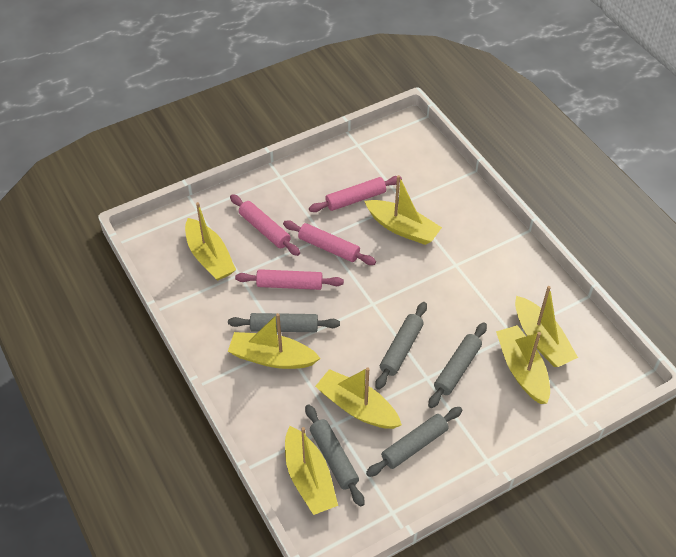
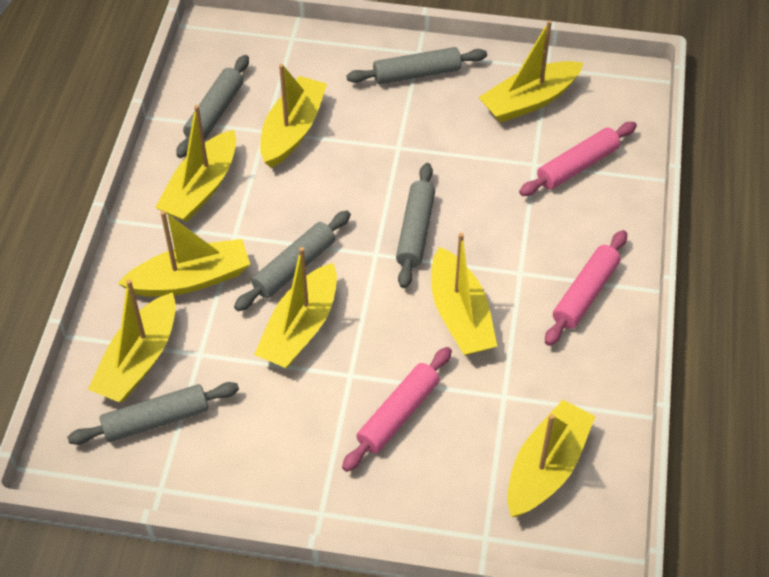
pink rolling pin: [230,194,300,256] [235,269,344,290] [283,220,376,265] [309,176,402,212] = 4 -> [342,347,452,472] [519,122,637,196] [545,230,627,346] = 3
yellow boat: [185,202,236,281] [228,313,321,369] [285,426,338,515] [315,367,402,429] [365,175,442,245] [496,325,550,404] [515,286,578,367] = 7 -> [88,279,176,402] [118,211,250,297] [155,105,236,222] [254,247,337,368] [260,64,327,168] [431,233,497,355] [478,20,583,123] [507,400,595,517] = 8

